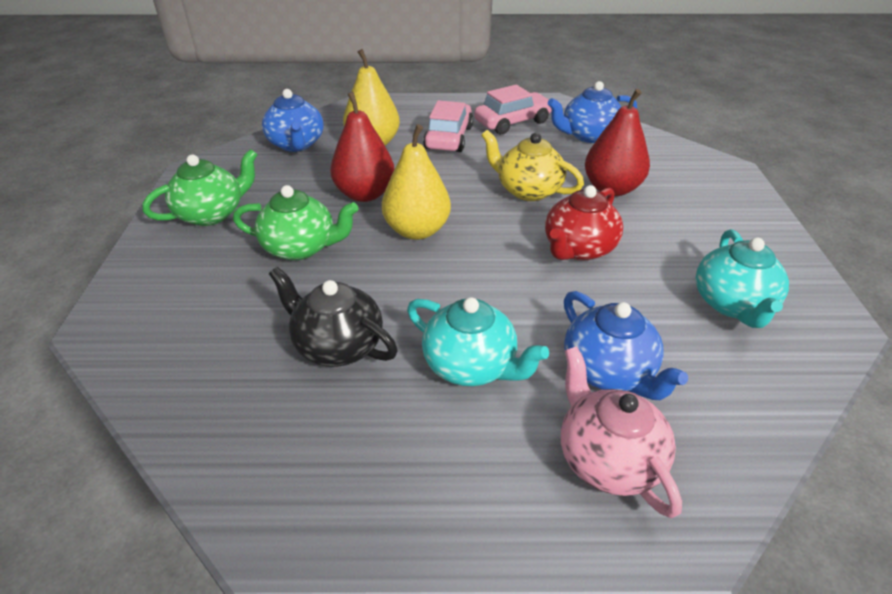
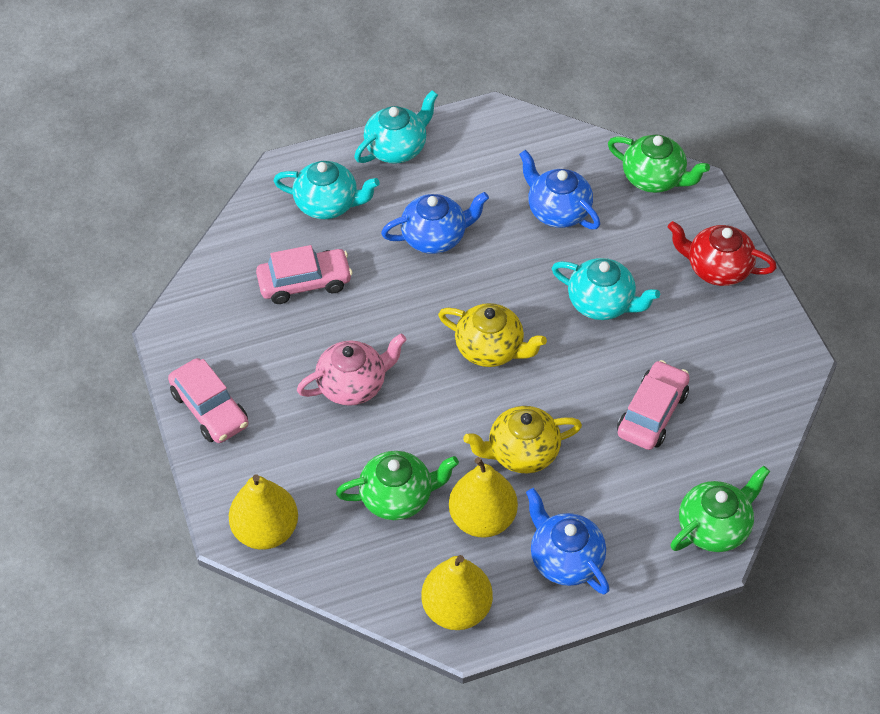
black teapot: [269,267,398,367] = 1 -> none = 0
green teapot: [142,149,258,226] [233,185,358,260] = 2 -> [336,451,459,520] [608,135,710,193] [671,466,770,552] = 3
pink car: [423,100,473,152] [474,85,552,134] = 2 -> [168,358,248,443] [256,245,352,304] [617,360,690,450] = 3
red pear: [330,92,394,202] [585,89,650,196] = 2 -> none = 0
turquoise teapot: [407,297,549,386] [696,229,789,328] = 2 -> [273,161,380,219] [354,90,438,164] [552,258,660,320] = 3
yellow pear: [343,49,400,145] [382,124,451,240] = 2 -> [229,474,298,550] [422,555,493,630] [449,457,518,538] = 3
yellow teapot: [481,130,584,201] = 1 -> [438,303,547,367] [463,406,582,473] = 2

